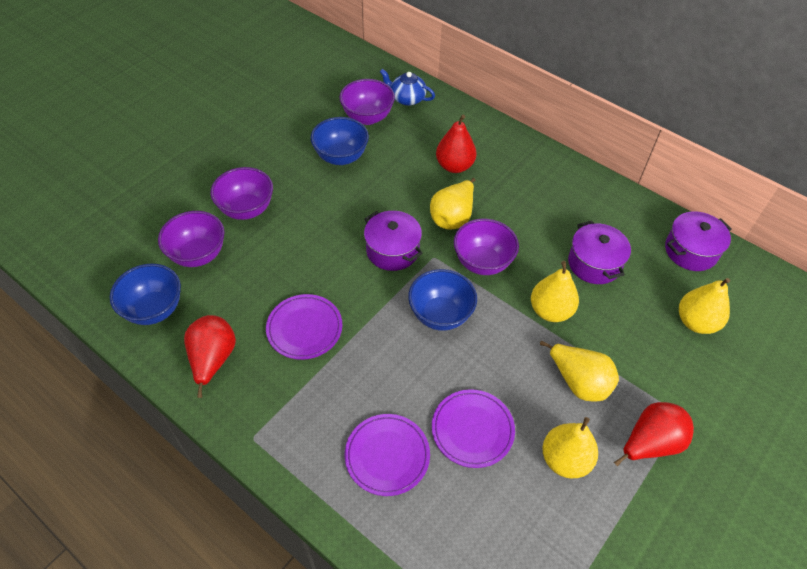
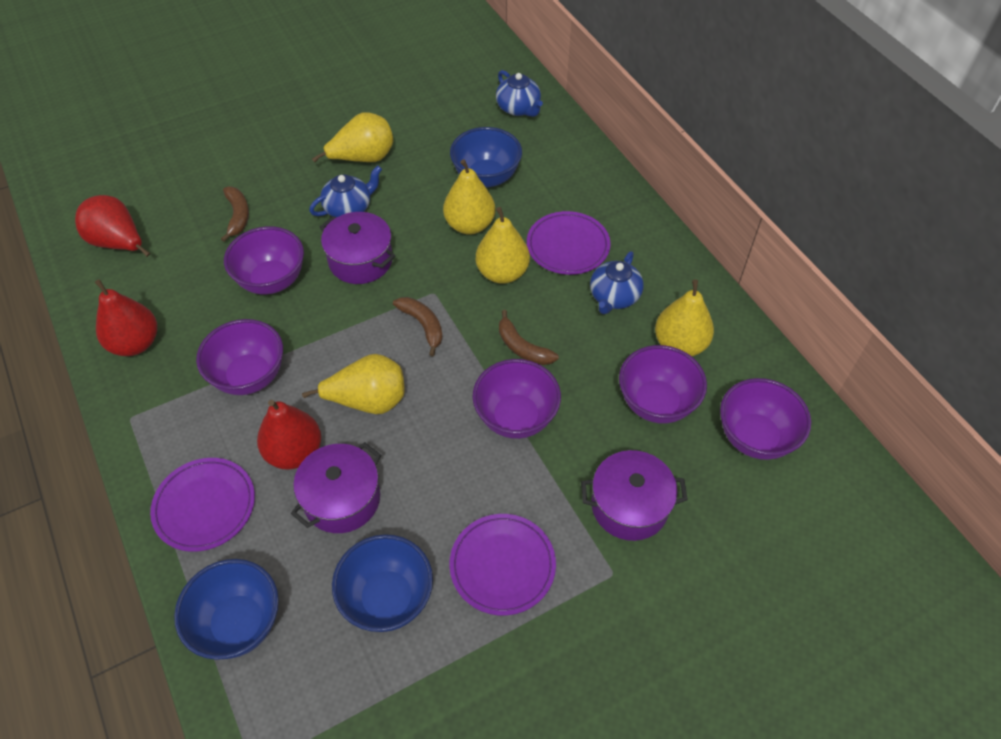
blue teapot: [380,69,435,106] = 1 -> [309,165,382,218] [496,70,543,117] [590,251,644,314] = 3
brown banana: none = 0 -> [221,187,249,242] [393,297,443,356] [499,310,559,365] = 3
purple bowl: [158,211,225,267] [211,167,273,220] [339,79,395,125] [454,219,519,275] = 4 -> [196,319,283,395] [224,226,304,294] [472,359,561,439] [619,345,707,423] [720,378,811,460] = 5

